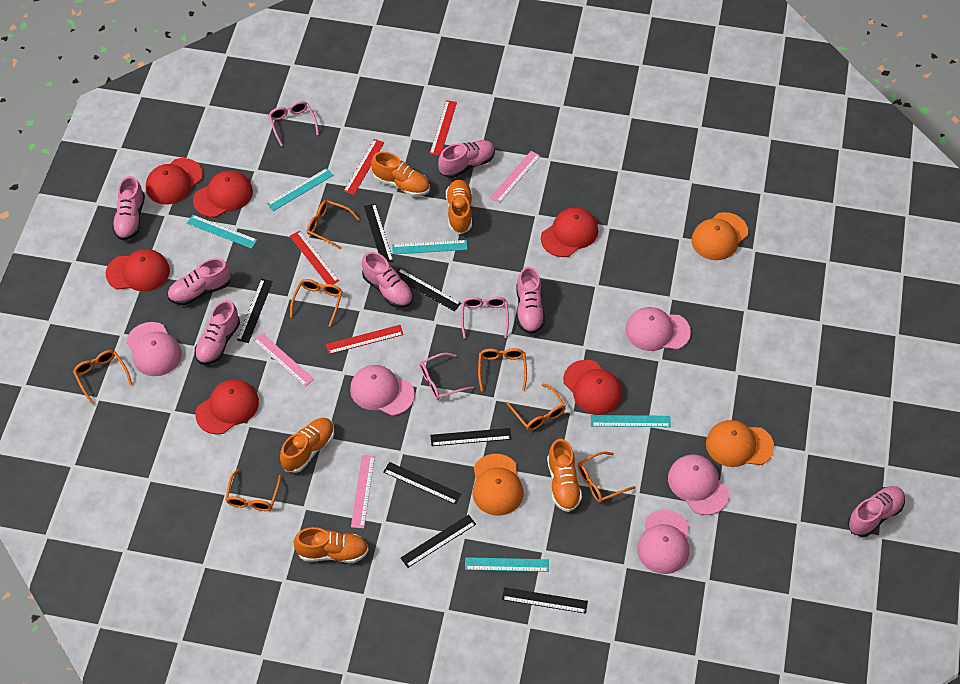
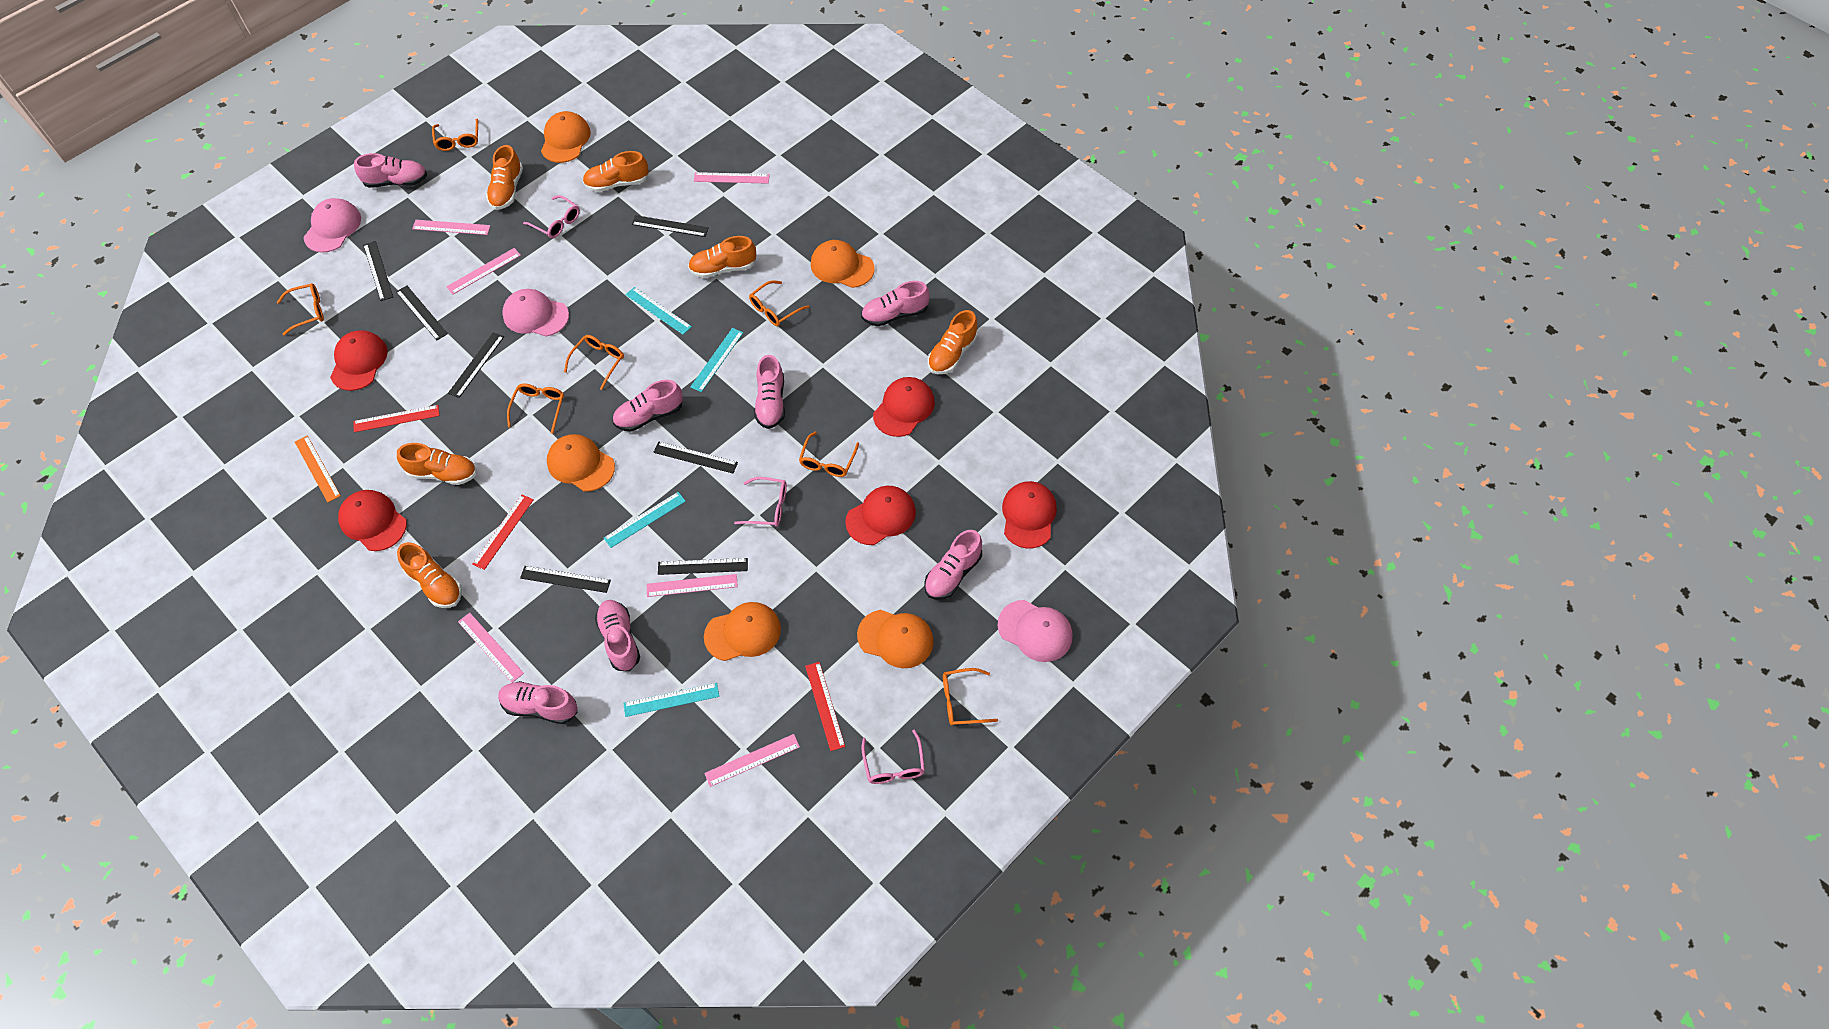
orange cap: [473,454,524,516] [691,212,748,260] [706,420,774,467] = 3 -> [541,111,591,163] [547,434,615,491] [704,602,781,661] [811,240,875,288] [857,610,934,668] = 5
orange ruler: none = 0 -> [295,435,341,503] = 1
orange shoe: [280,418,334,473] [293,527,369,563] [371,152,430,196] [446,179,472,234] [547,439,582,512] = 5 -> [397,443,477,485] [397,542,462,608] [486,145,523,210] [582,151,649,192] [688,236,756,278] [928,310,978,374] = 6
pink cap: [126,322,182,376] [350,365,415,416] [626,307,691,351] [637,510,689,574] [668,454,729,515] = 5 -> [304,198,361,253] [502,289,569,336] [998,600,1073,662] = 3
pink ruler: [253,333,314,387] [351,455,375,529] [490,151,540,203] = 3 -> [412,220,491,235] [446,248,521,294] [458,613,524,683] [647,574,738,597] [694,172,770,184] [704,734,800,787] = 6
red cap: [106,249,170,292] [146,158,203,205] [193,171,253,218] [195,379,259,435] [541,207,598,257] [563,360,622,415] = 6 -> [330,330,388,391] [338,490,407,551] [845,486,916,545] [873,377,935,437] [1002,481,1057,549] = 5
red ruler: [290,231,339,285] [326,325,404,354] [344,139,384,195] [430,100,457,156] = 4 -> [353,405,439,432] [472,495,534,570] [805,662,845,751] = 3
turquoise ruler: [187,215,257,249] [267,168,333,211] [392,240,467,254] [465,557,549,572] [591,415,671,427] = 5 -> [604,492,686,548] [623,683,719,717] [625,287,692,335] [690,328,743,392] = 4

